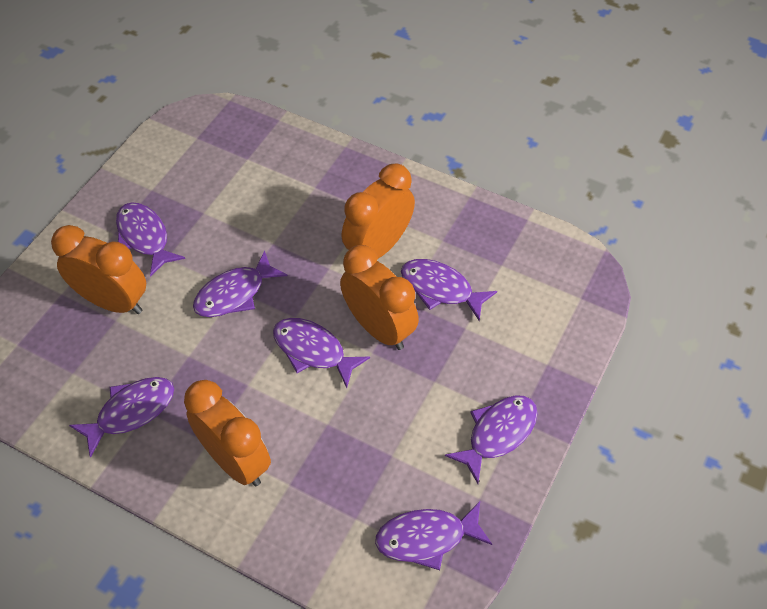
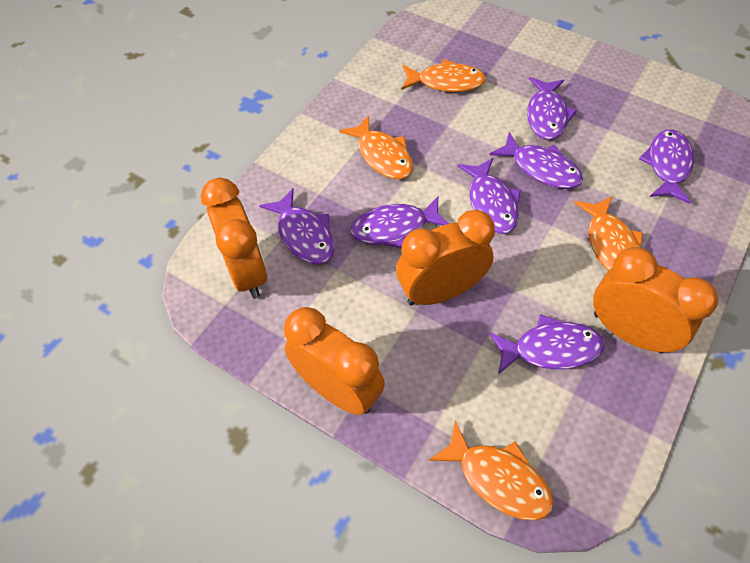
orange fish: none = 0 -> [339,115,413,179] [401,59,486,92] [429,420,554,521] [574,196,643,271] = 4

